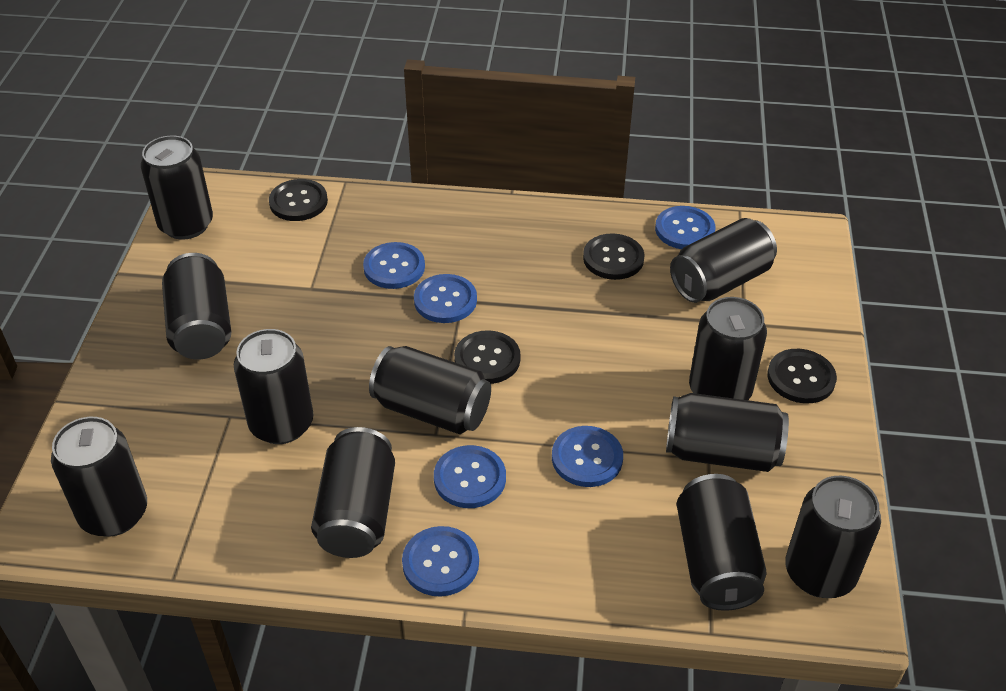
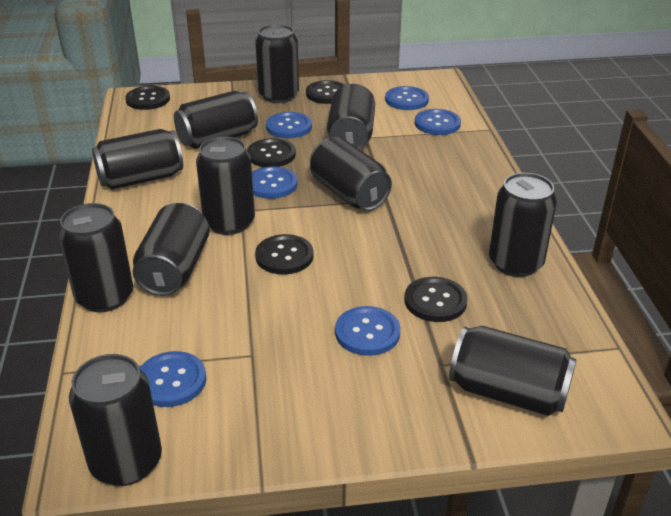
black button: [269,179,328,221] [454,330,521,384] [583,233,645,280] [767,349,837,403] = 4 -> [125,86,170,110] [247,138,296,167] [255,234,314,274] [306,80,345,104] [405,277,468,322] = 5

